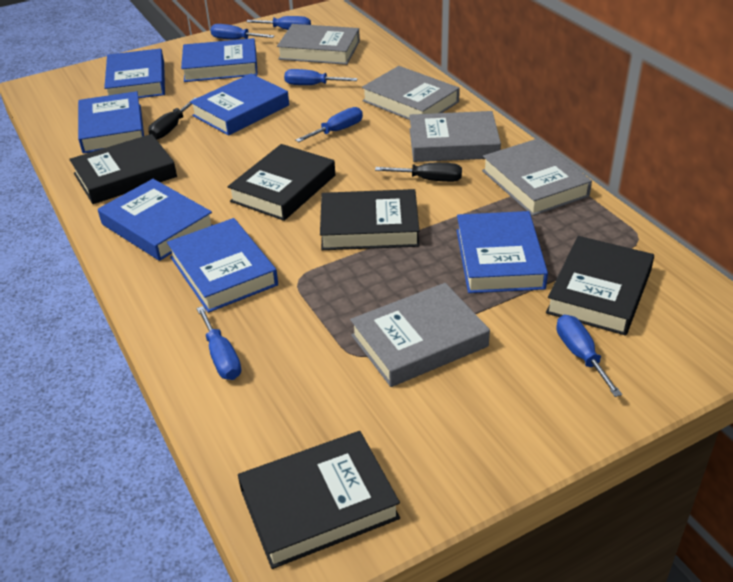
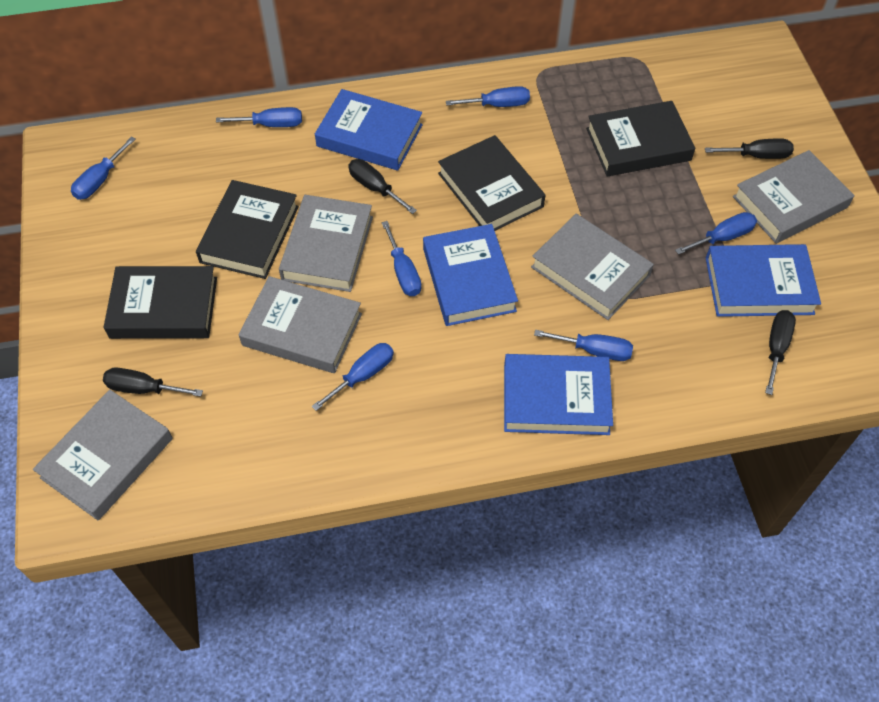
black book: [69,134,177,204] [228,144,335,221] [238,431,400,569] [320,189,420,250] [546,236,654,336] = 5 -> [104,266,217,339] [196,180,299,279] [438,135,545,231] [586,101,695,176] = 4
black screwdriver: [148,97,196,140] [375,163,462,182] = 2 -> [103,367,203,397] [348,159,417,214] [705,138,794,159] [765,310,796,395] = 4
blue book: [78,91,144,154] [98,179,212,261] [104,48,165,98] [167,218,278,313] [181,38,258,82] [190,74,289,136] [456,211,548,293] = 7 -> [315,89,423,171] [423,224,518,326] [504,354,613,435] [706,244,821,317] = 4
blue screwdriver: [197,306,241,380] [211,24,274,40] [246,16,311,30] [284,69,358,85] [296,107,363,142] [556,315,622,397] = 6 -> [71,137,136,200] [216,107,302,127] [312,343,394,411] [382,221,421,296] [446,86,530,107] [534,330,633,361] [675,212,757,255] = 7

